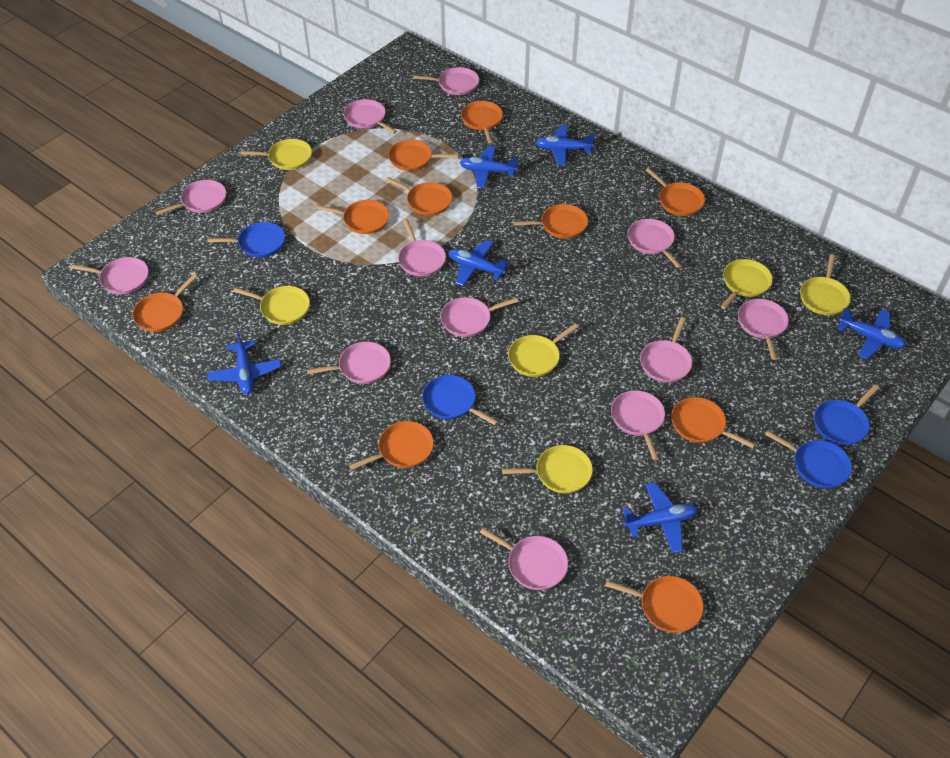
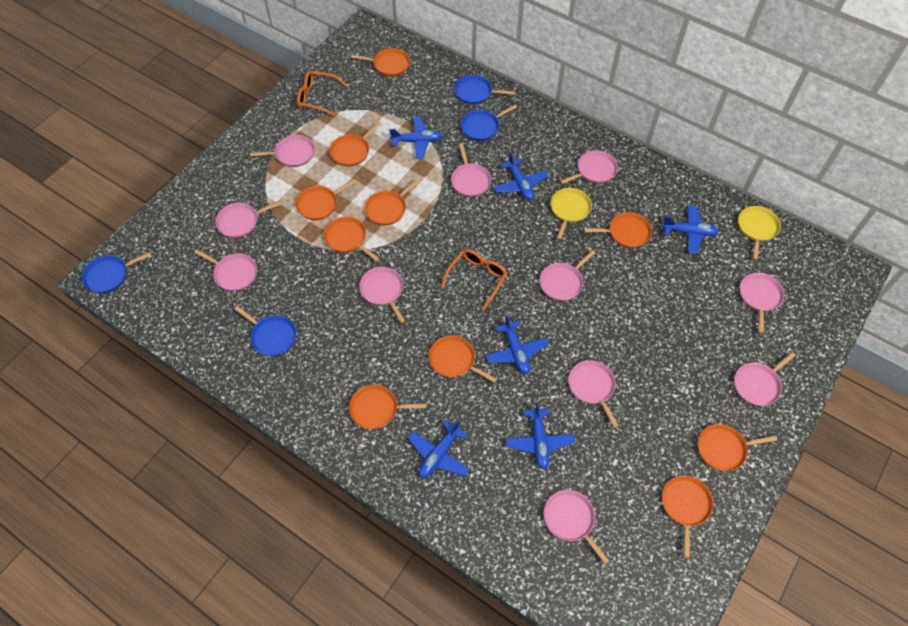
orange glasses: none = 0 -> [297,71,348,117] [441,249,507,311] = 2
pink pan: [71,257,149,294] [156,180,226,215] [307,342,391,384] [343,99,397,134] [398,219,446,277] [413,67,479,95] [440,297,519,337] [480,528,568,590] [611,390,665,460] [627,219,682,268] [640,317,692,383] [738,299,789,360] = 12 -> [194,249,257,291] [215,201,281,238] [250,135,315,167] [359,267,405,323] [451,143,491,197] [540,250,596,301] [544,490,610,564] [560,150,618,184] [568,360,619,428] [734,352,796,406] [740,273,785,333] = 11
yellow pan: [233,286,310,325] [240,139,312,170] [502,445,593,494] [508,324,578,377] [721,259,773,309] [800,254,851,315] = 6 -> [551,188,592,240] [738,206,781,260] = 2

